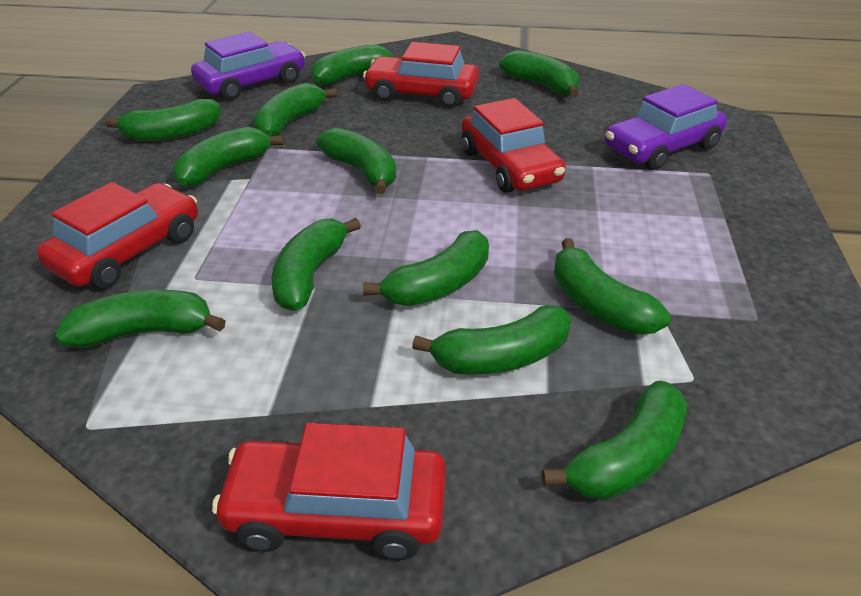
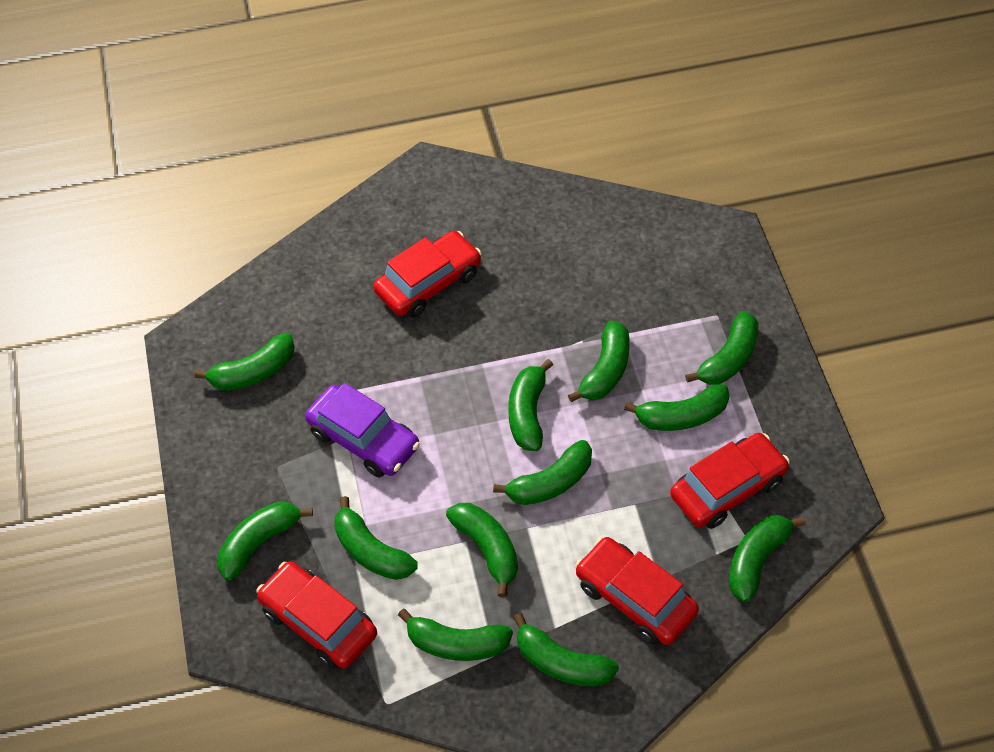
purple car: [191,31,305,100] [605,84,727,170] = 2 -> [305,383,420,478] = 1

